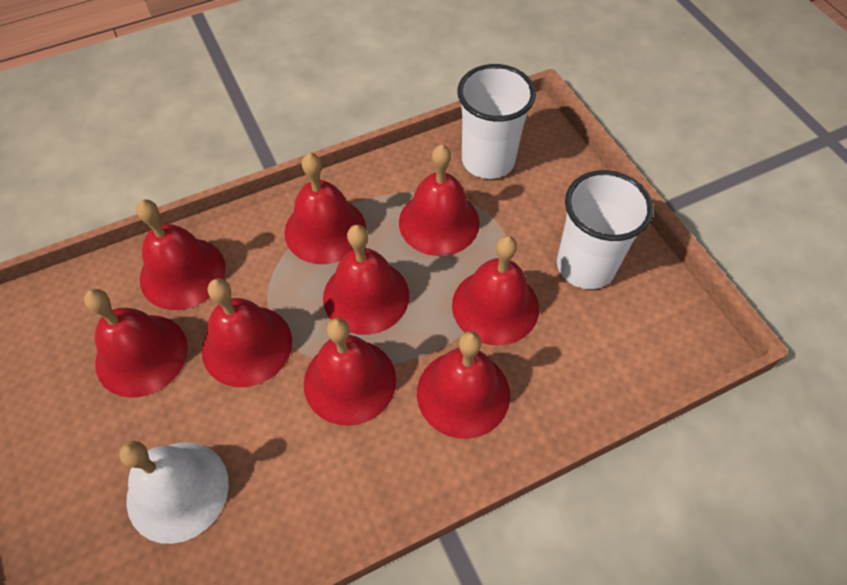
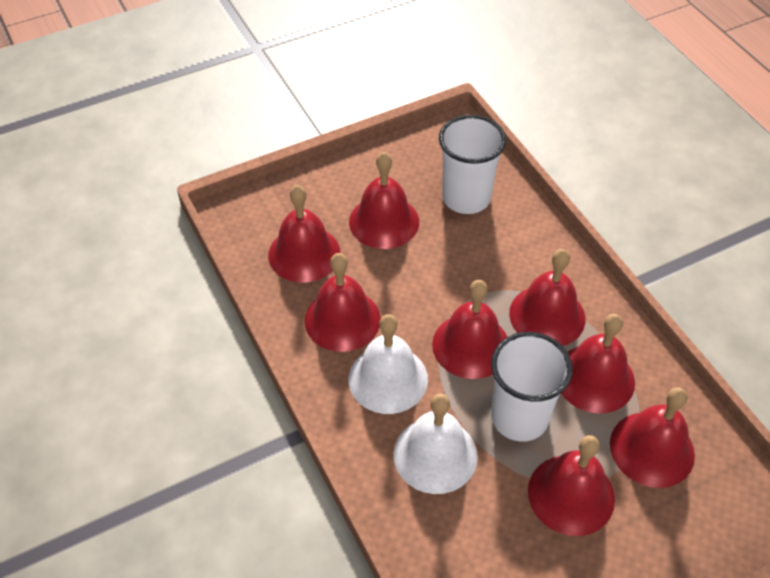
red bell: [84,289,188,398] [136,199,226,310] [202,278,292,387] [284,153,366,264] [304,318,396,426] [323,225,409,335] [399,145,480,256] [417,331,510,439] [452,236,539,346] = 9 -> [268,185,340,283] [305,253,381,352] [349,152,419,249] [432,280,507,379] [509,249,585,346] [528,435,615,536] [561,314,635,413] [610,387,695,488] = 8
white bell: [119,441,229,544] = 1 -> [348,314,428,414] [393,393,478,494] = 2

